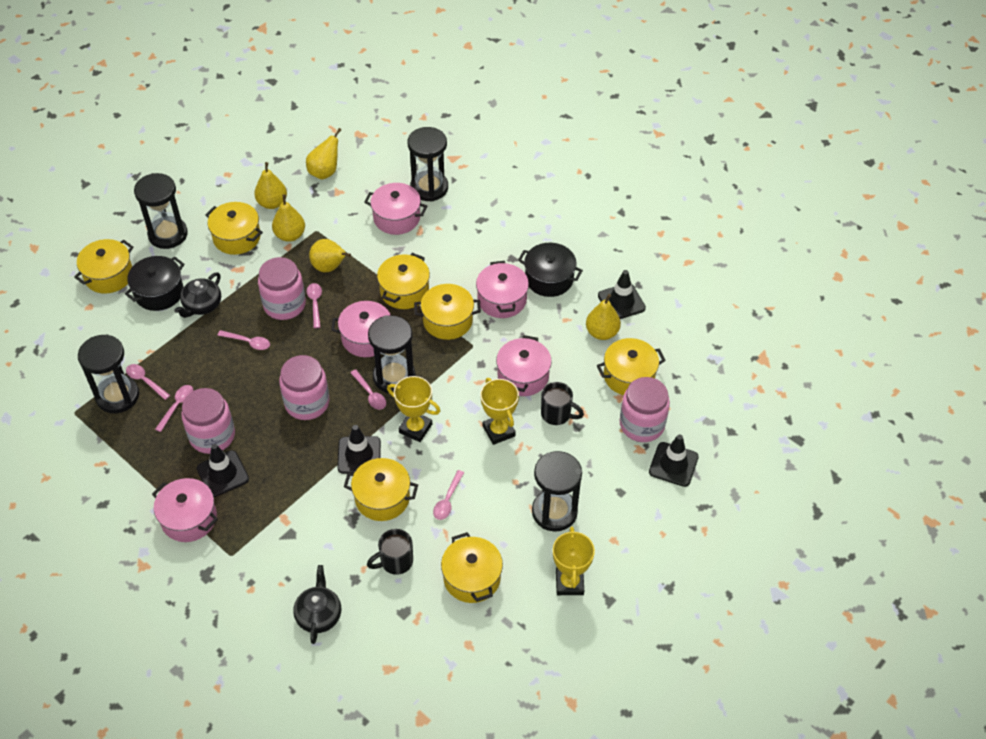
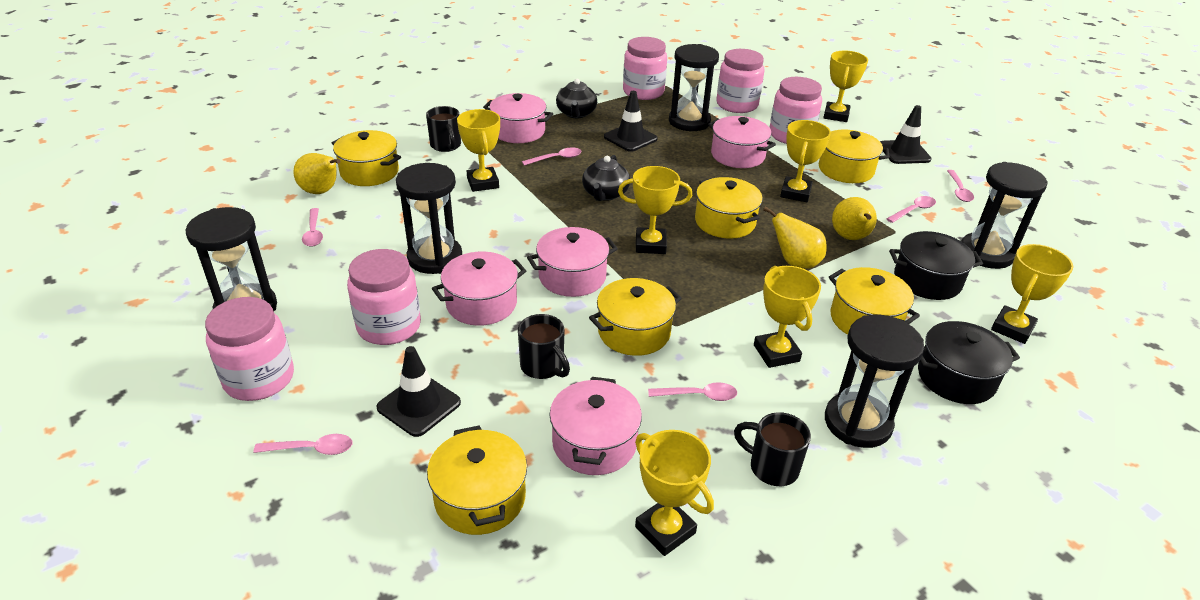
black mug: [367,529,413,575] [541,382,584,425] = 2 -> [426,106,461,152] [518,314,570,379] [734,412,811,486] = 3
black traffic cone: [197,444,249,497] [337,425,381,474] [598,270,646,319] [649,434,699,487] = 4 -> [377,346,461,437] [604,91,658,152] [880,105,932,164] = 3
pink jar: [181,388,235,454] [258,257,306,320] [279,355,329,420] [620,377,670,442] = 4 -> [205,297,294,401] [347,249,421,345] [623,37,667,100] [716,49,764,113] [770,77,822,144] = 5
yellow pear: [254,162,287,209] [272,194,305,242] [306,128,341,180] [309,239,351,272] [586,294,621,340] = 5 -> [293,153,340,194] [763,206,827,269] [832,197,877,240] = 3
yellow pot: [74,239,133,293] [205,202,263,255] [344,458,418,521] [377,253,430,309] [414,284,481,340] [441,532,503,603] [597,338,666,395] = 7 -> [332,130,401,186] [427,426,527,535] [589,278,682,356] [695,177,763,239] [819,130,890,183] [829,267,920,335] = 6
yellow trophy: [387,376,440,442] [480,378,519,445] [553,526,595,595] = 3 -> [457,109,500,192] [618,166,692,254] [635,430,714,556] [754,266,821,368] [780,120,831,202] [823,51,868,122] [991,244,1073,344] = 7

